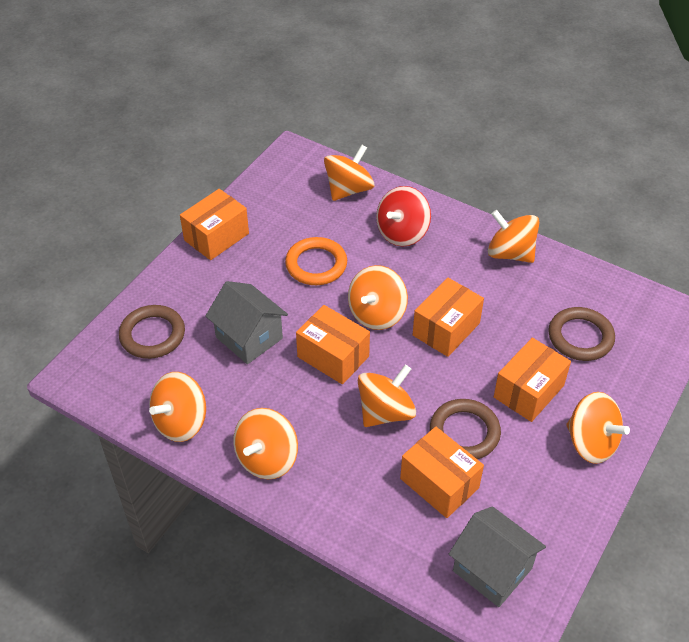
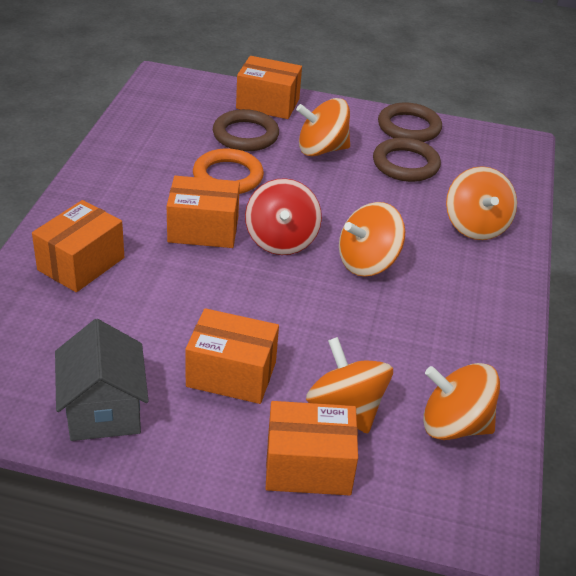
grey house: [205,281,288,364] [449,506,546,607] = 2 -> [55,319,149,441] = 1
orange spinning top: [149,372,206,442] [233,408,298,479] [324,145,374,201] [348,265,408,330] [358,365,416,427] [488,210,539,263] [566,392,630,464] = 7 -> [296,98,350,156] [306,337,393,434] [339,202,405,276] [423,363,500,440] [446,166,517,240] = 5

